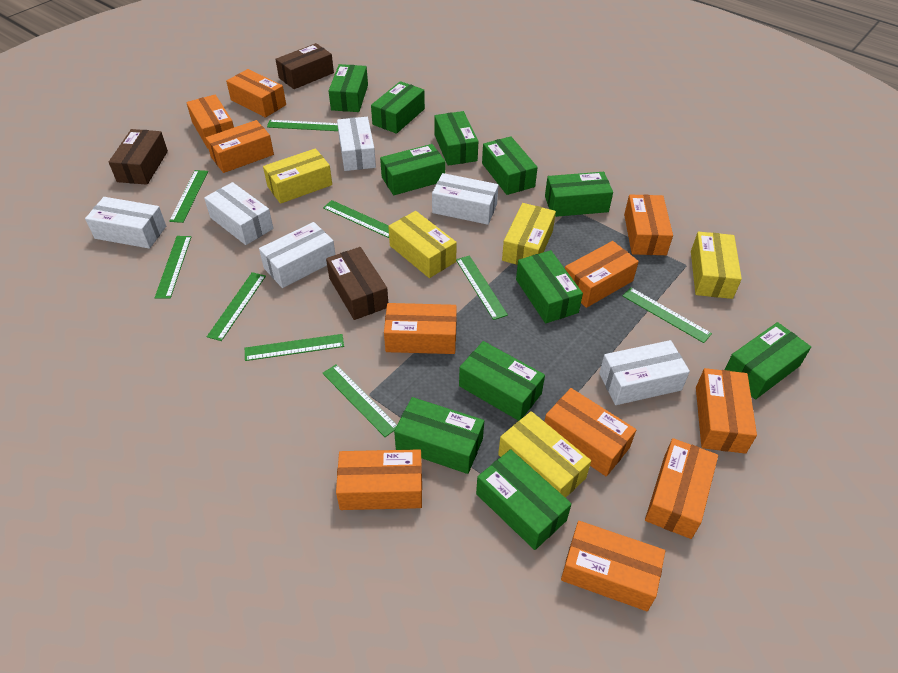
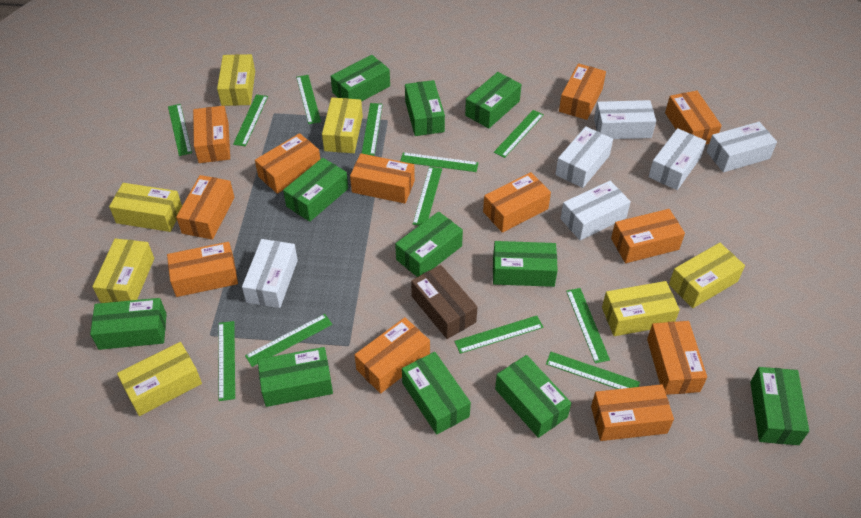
brown box: [109,129,168,185] [276,43,334,89] [326,247,388,320] = 3 -> [411,265,477,339] = 1
green ruler: [155,236,192,299] [169,170,208,223] [207,272,266,341] [245,334,344,361] [267,120,338,131] [322,364,397,437] [323,200,389,238] [456,255,508,320] [623,288,712,343] = 9 -> [168,104,192,156] [219,321,235,401] [233,95,268,146] [245,314,332,367] [296,75,321,124] [362,103,383,156] [401,152,478,172] [413,167,442,226] [454,316,543,354] [494,110,544,158] [546,352,640,389] [566,288,610,363] = 12
orange box: [186,95,234,148] [206,120,274,173] [226,69,286,118] [336,449,422,510] [384,303,457,354] [544,388,636,476] [561,521,665,611] [565,241,639,308] [624,194,673,255] [645,438,718,539] [696,368,757,454] = 11 -> [167,242,238,297] [176,175,235,240] [193,106,230,163] [255,133,320,194] [350,153,415,204] [355,317,430,394] [483,172,551,233] [559,63,606,120] [591,384,674,441] [611,209,685,263] [647,321,707,395] [665,91,722,145] = 12
yellow box: [263,148,332,204] [388,211,457,278] [498,411,591,498] [502,203,556,265] [691,232,742,299] = 5 -> [92,238,154,303] [109,183,182,232] [117,342,202,416] [217,54,255,106] [322,97,363,153] [602,281,680,336] [669,243,745,308] = 7

